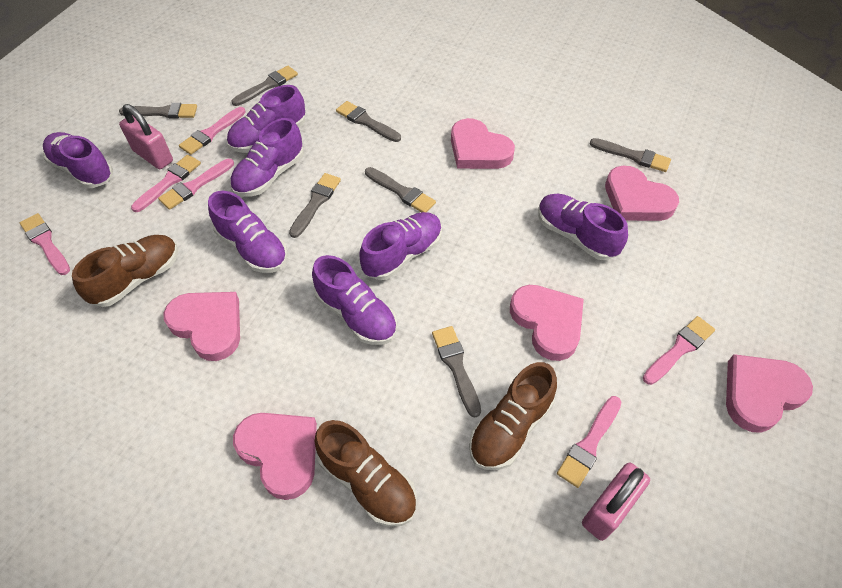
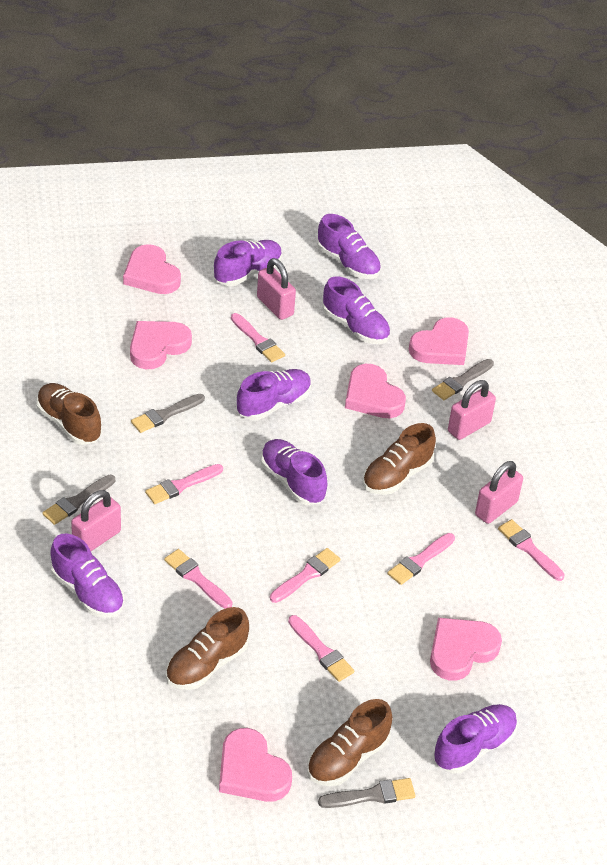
brown shoe: [72,235,178,307] [315,420,417,527] [469,362,557,470] = 3 -> [37,383,102,445] [166,607,249,690] [307,699,393,786] [363,423,436,495] = 4
grey brush: [119,103,197,119] [231,66,298,106] [289,173,341,238] [336,101,401,142] [365,167,436,212] [432,326,481,418] [590,138,671,172] = 7 -> [42,475,115,525] [131,394,205,433] [318,778,416,808] [432,359,494,400] = 4
pink brush: [20,213,70,275] [131,155,201,212] [158,159,234,210] [179,107,246,155] [557,396,622,488] [643,316,715,385] = 6 -> [145,464,223,504] [164,549,232,609] [231,313,285,362] [270,548,340,603] [288,615,354,682] [387,533,455,585] [498,519,565,581] = 7
pink padlock: [119,104,173,169] [582,463,650,541] = 2 -> [71,490,121,551] [257,258,296,320] [448,380,496,440] [475,461,523,524] = 4

